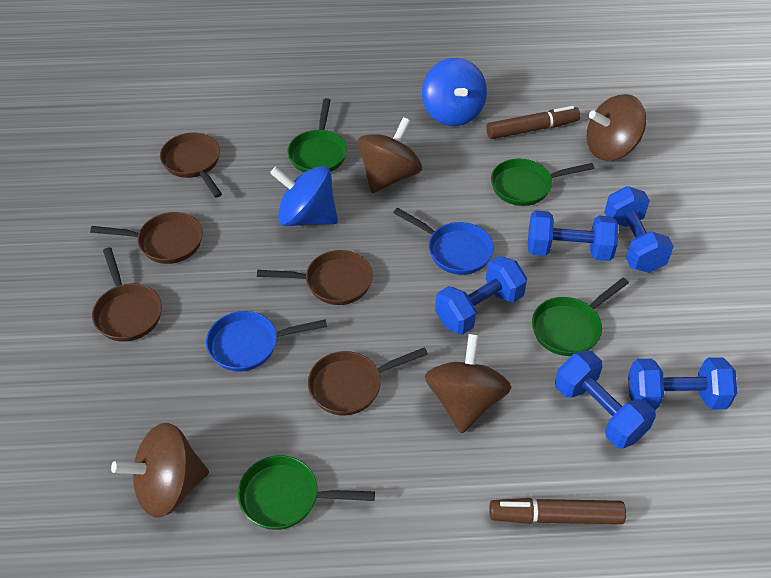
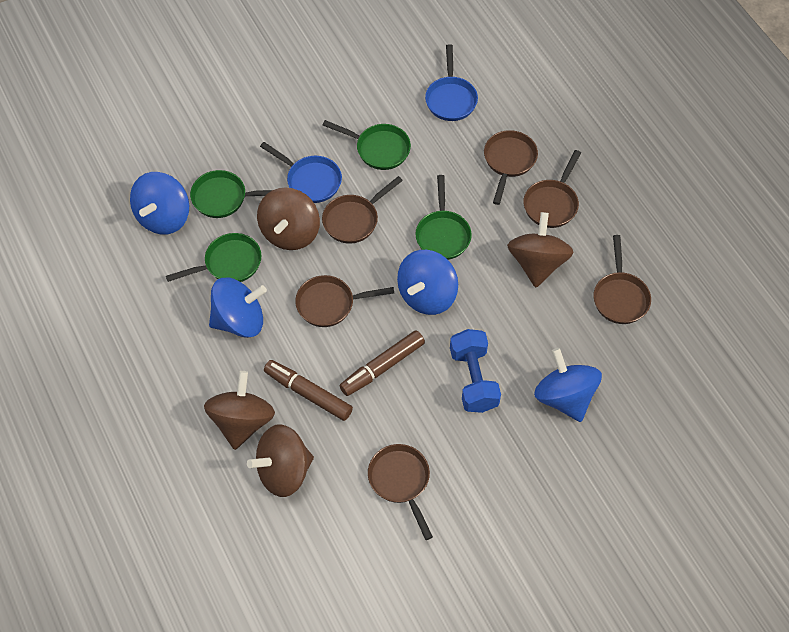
blue dumbbell: [435,256,527,335] [528,210,619,261] [555,351,656,448] [604,186,674,273] [628,357,737,410] = 5 -> [450,329,501,413] = 1
blue spinning top: [270,166,338,226] [422,58,487,126] = 2 -> [130,172,189,235] [209,277,267,338] [397,250,458,315] [534,348,602,422] = 4
brown pan: [90,212,203,264] [92,248,162,342] [160,132,222,198] [257,250,373,305] [308,347,428,416] = 5 -> [295,275,394,327] [322,176,403,244] [368,444,433,540] [484,130,538,205] [523,150,581,228] [594,235,651,324] = 6

